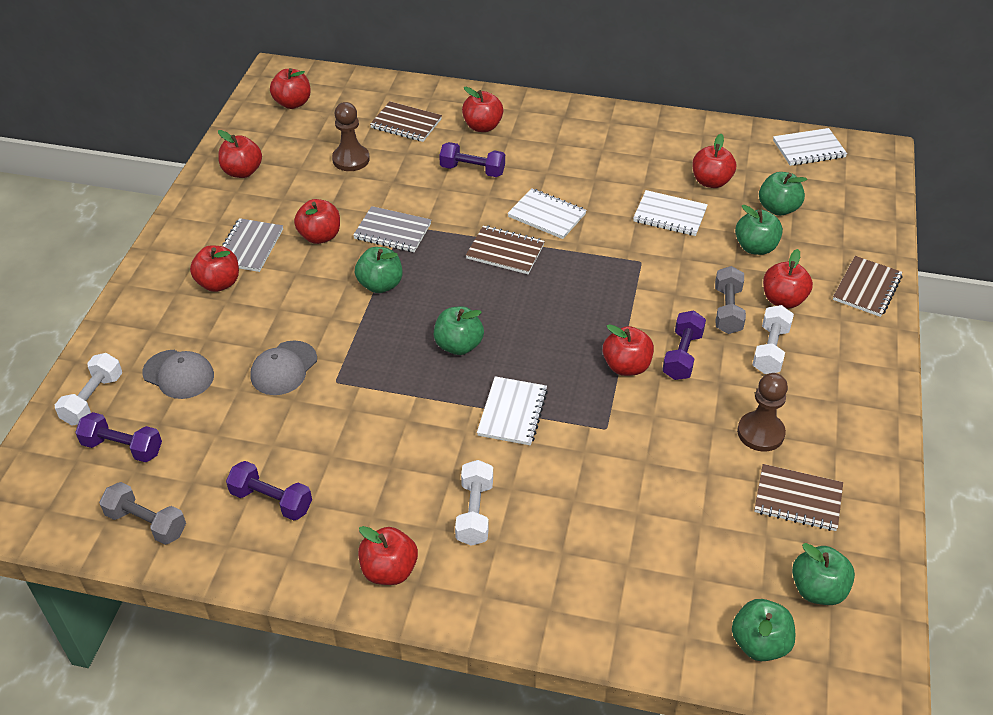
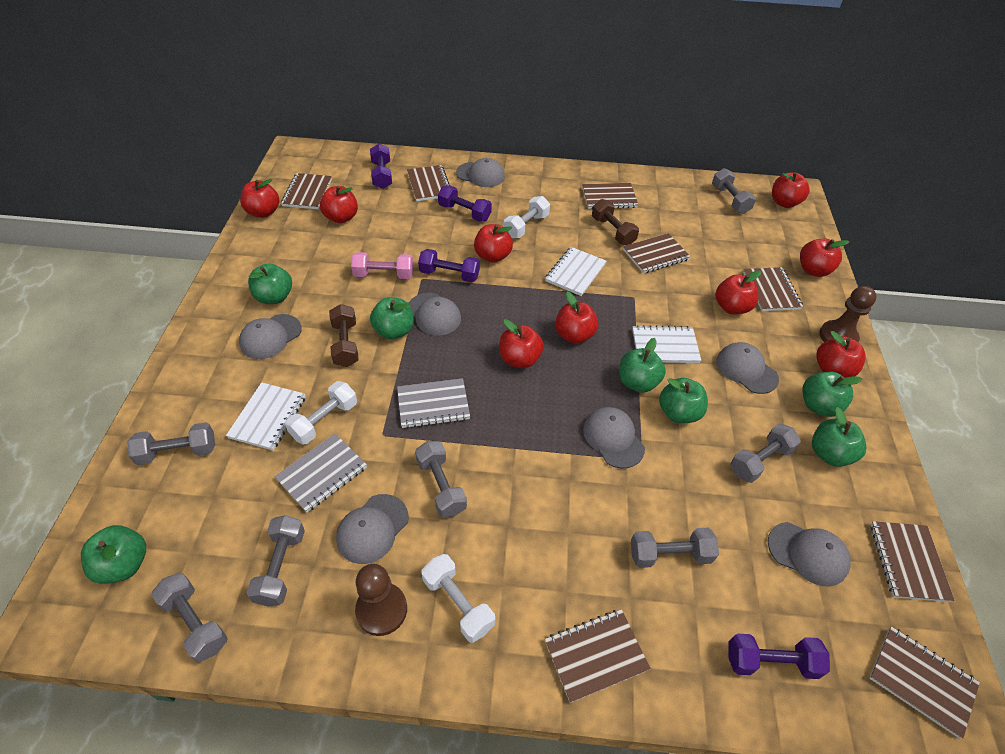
brown dumbbell: none = 0 -> [329,304,358,367] [592,199,639,245] = 2
brown notebook: [370,101,442,142] [466,225,545,274] [754,464,843,531] [833,256,903,317] = 4 -> [281,173,332,209] [407,165,450,201] [545,609,651,703] [582,183,638,209] [623,233,691,274] [743,267,803,311] [869,626,980,738] [870,521,955,602] = 8
green apple: [355,247,402,293] [434,306,484,355] [732,599,796,661] [735,205,783,255] [759,172,807,216] [792,543,855,605] = 6 -> [81,525,146,584] [248,263,292,304] [370,297,414,339] [619,338,666,393] [659,378,708,424] [803,372,862,417] [812,407,867,467] = 7
grey cap: [142,350,214,399] [251,340,317,395] = 2 -> [239,314,302,359] [336,494,409,564] [408,293,461,336] [456,158,505,187] [583,407,645,468] [716,342,779,394] [768,522,851,587] = 7
grey dumbbell: [99,482,186,545] [715,266,746,334] = 2 -> [127,422,215,465] [151,573,228,662] [247,515,305,607] [415,441,467,517] [631,528,719,568] [712,168,756,214] [730,423,801,483] = 7
pink dumbbell: none = 0 -> [351,252,413,279] = 1
white notebook: [477,376,548,445] [508,188,587,239] [633,190,708,236] [773,128,847,166] = 4 -> [226,382,306,450] [545,247,606,296] [632,325,701,363] = 3

